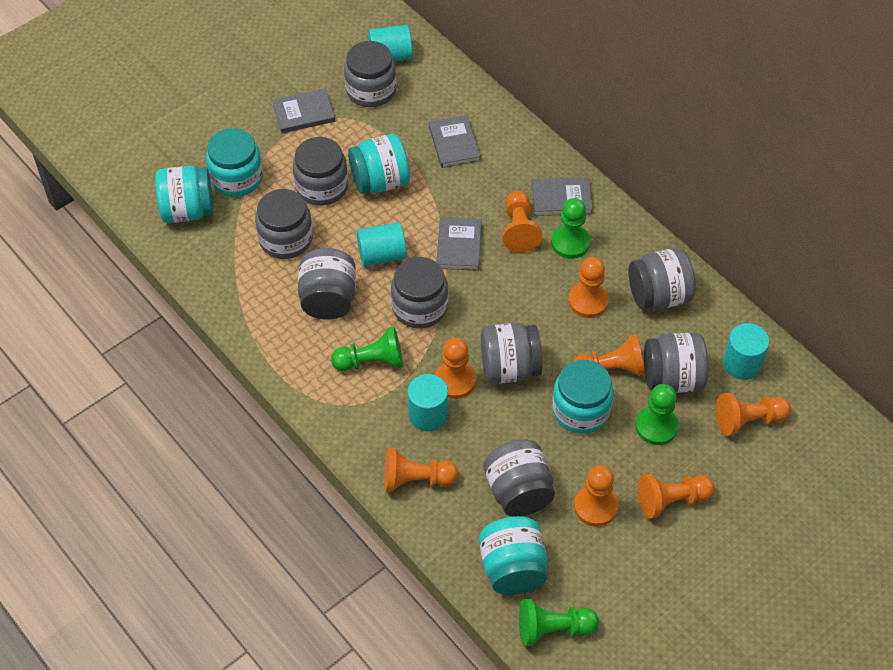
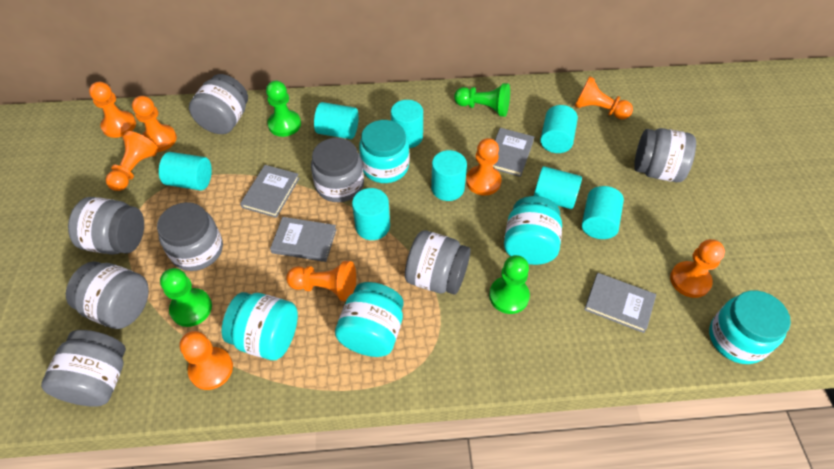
grey jar: [255,189,313,259] [293,137,348,206] [298,248,356,319] [344,41,396,107] [391,257,448,329] [481,323,542,384] [484,439,555,517] [629,248,696,310] [644,333,708,393] = 9 -> [41,330,126,407] [66,261,149,329] [68,197,144,255] [157,202,223,271] [189,74,248,134] [311,138,364,202] [405,230,471,295] [634,128,696,182] = 8
turquoise cylinder: [357,222,407,267] [368,25,413,61] [407,374,448,431] [723,323,769,380] = 4 -> [159,152,212,190] [314,102,359,139] [352,188,390,240] [391,100,423,148] [431,150,467,201] [534,166,582,209] [540,105,578,153] [582,186,624,239] = 8

